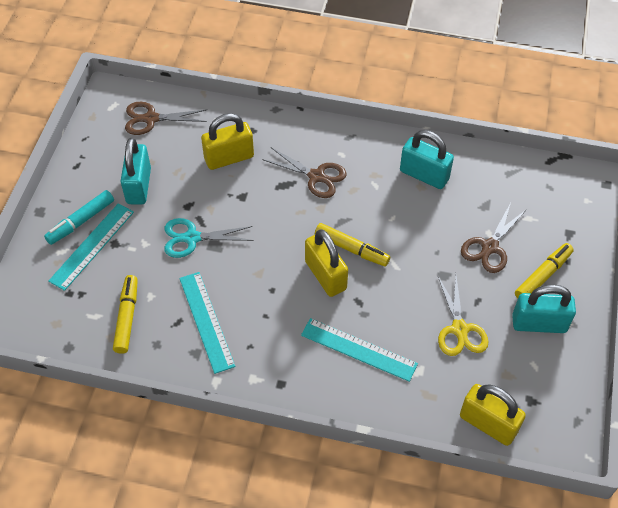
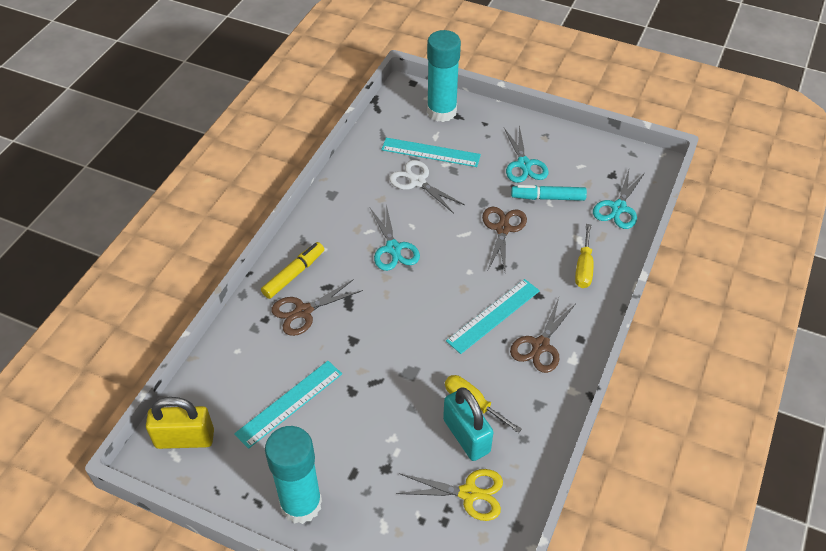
turquoise glue stick: none = 0 -> [265,426,322,524] [427,30,461,122] = 2
turquoise padlock: [121,138,151,205] [400,130,454,189] [512,285,576,333] = 3 -> [443,387,493,461] = 1
turquoise scissors: [164,218,254,258] = 1 -> [370,204,420,271] [504,126,549,183] [593,170,645,229] = 3
white scissors: none = 0 -> [389,160,465,213] = 1
yellow marker: [113,275,138,354] [315,223,390,266] [515,243,574,298] = 3 -> [261,242,324,299] = 1
yellow padlock: [201,113,254,170] [305,229,348,297] [460,384,526,446] = 3 -> [146,397,214,449] = 1
yellow screwdriver: none = 0 -> [445,375,522,433] [575,224,593,288] = 2

